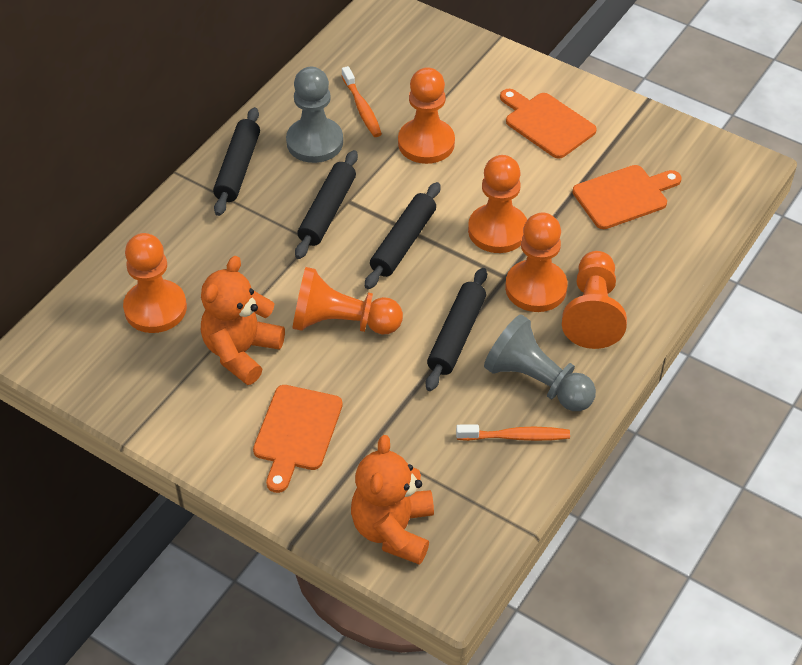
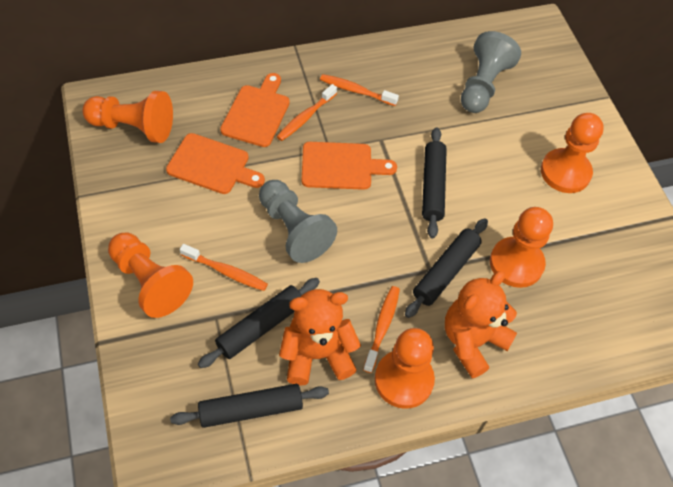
orange pawn: [123,233,187,333] [292,267,403,334] [398,67,455,164] [468,155,527,253] [505,213,568,312] [562,251,627,349] = 6 -> [82,91,173,143] [108,232,193,318] [375,328,435,409] [490,207,553,288] [541,113,604,193] = 5
orange toothbrush: [342,66,382,137] [456,424,570,441] = 2 -> [180,244,268,291] [277,84,337,141] [320,74,399,106] [363,286,400,373] = 4

